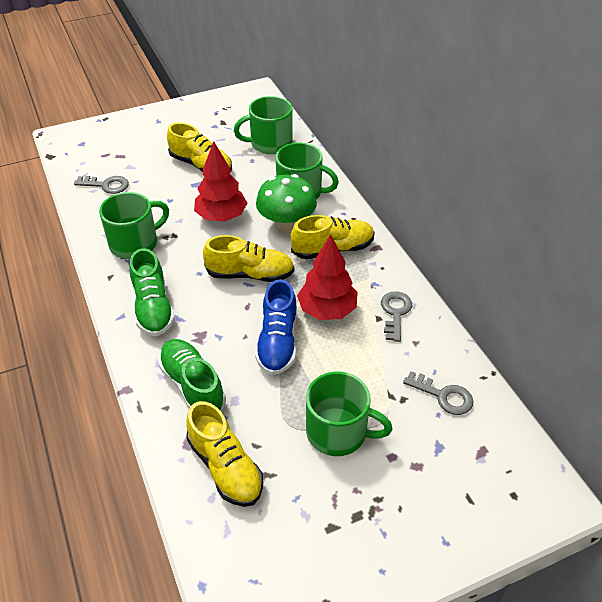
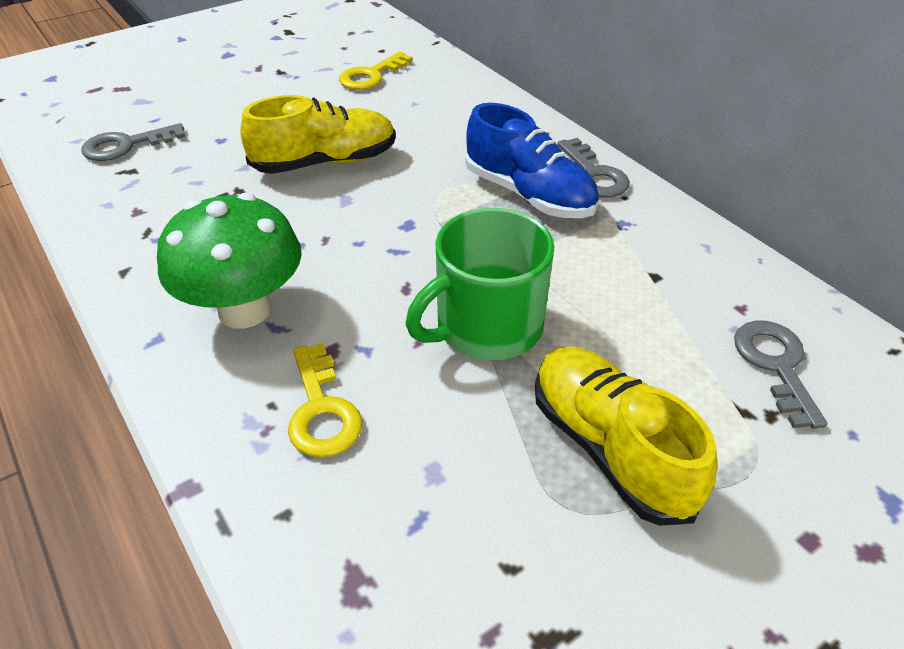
green mug: [99,192,169,259] [234,96,292,154] [276,143,339,199] [306,372,393,456] = 4 -> [406,208,554,360] = 1
green shoe: [130,248,175,336] [158,339,226,411] = 2 -> none = 0
red tree: [194,141,247,222] [297,234,358,320] = 2 -> none = 0
yellow key: none = 0 -> [288,343,363,458] [339,52,413,90] = 2
yellow shoe: [167,123,232,172] [186,401,263,507] [203,235,294,282] [291,215,375,260] = 4 -> [240,95,396,174] [535,346,717,526] = 2

